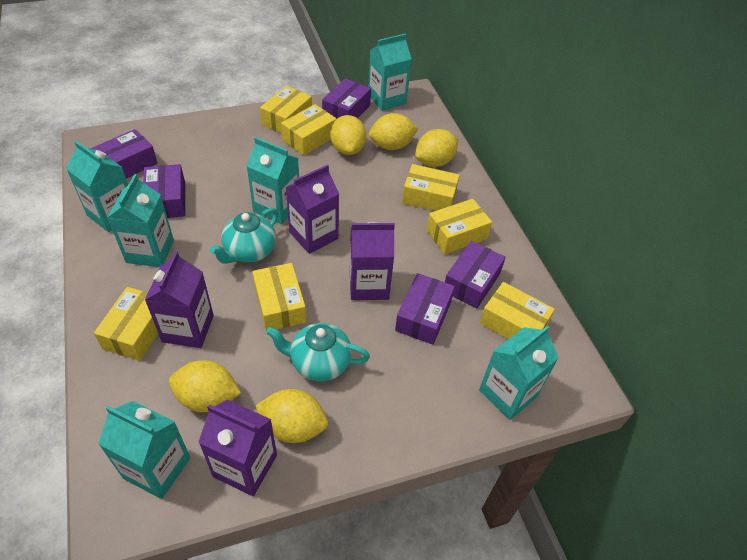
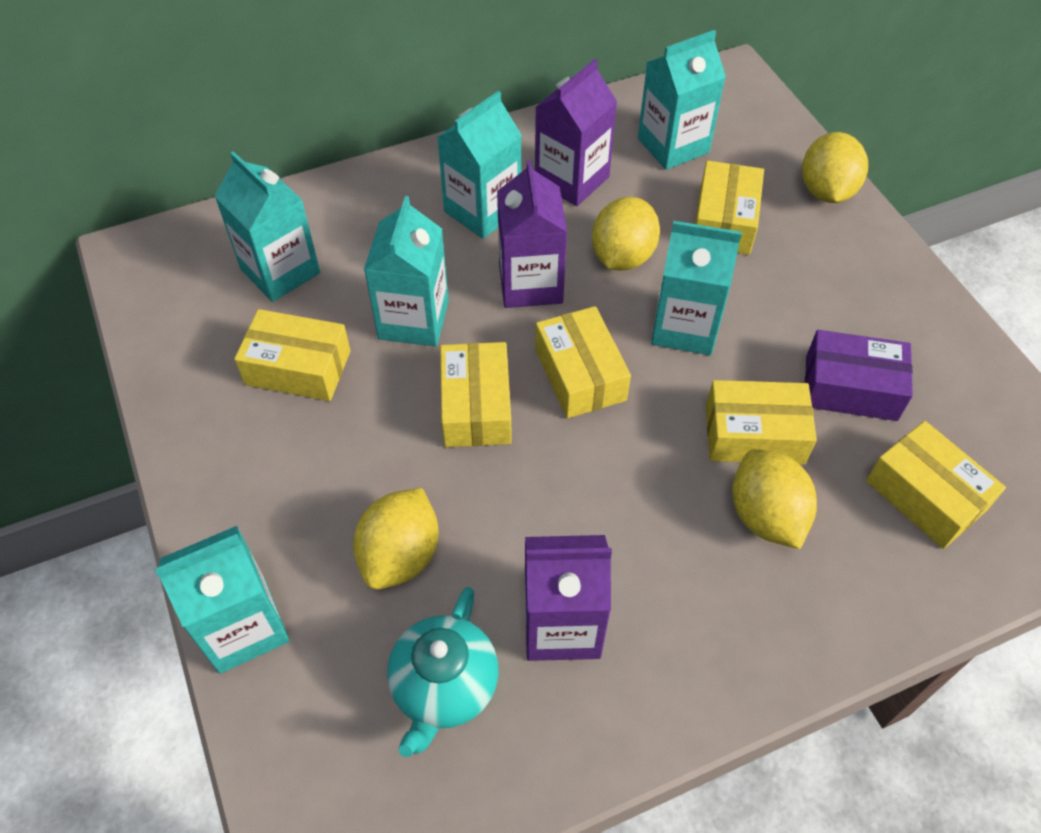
purple box: [91,129,158,178] [143,164,185,218] [322,78,371,119] [395,273,455,345] [445,241,506,308] = 5 -> [805,330,913,421] = 1
purple carton: [145,251,214,348] [198,400,277,496] [286,165,339,254] [350,223,395,300] = 4 -> [497,159,567,308] [524,535,612,661] [535,59,617,206] = 3
turquoise teapot: [210,208,278,264] [266,323,370,381] = 2 -> [387,587,499,757] = 1
yellow box: [94,287,158,361] [252,263,306,331] [260,86,312,134] [281,104,337,155] [402,164,460,211] [427,199,492,254] [480,282,555,339] = 7 -> [234,309,350,401] [440,342,512,447] [535,306,631,418] [695,161,764,255] [706,380,817,464] [866,421,1006,549] = 6
yellow lemon: [169,360,241,412] [256,389,328,443] [330,115,366,155] [369,113,419,150] [415,129,458,167] = 5 -> [353,488,439,589] [592,197,660,270] [732,449,817,549] [802,132,868,203] = 4

